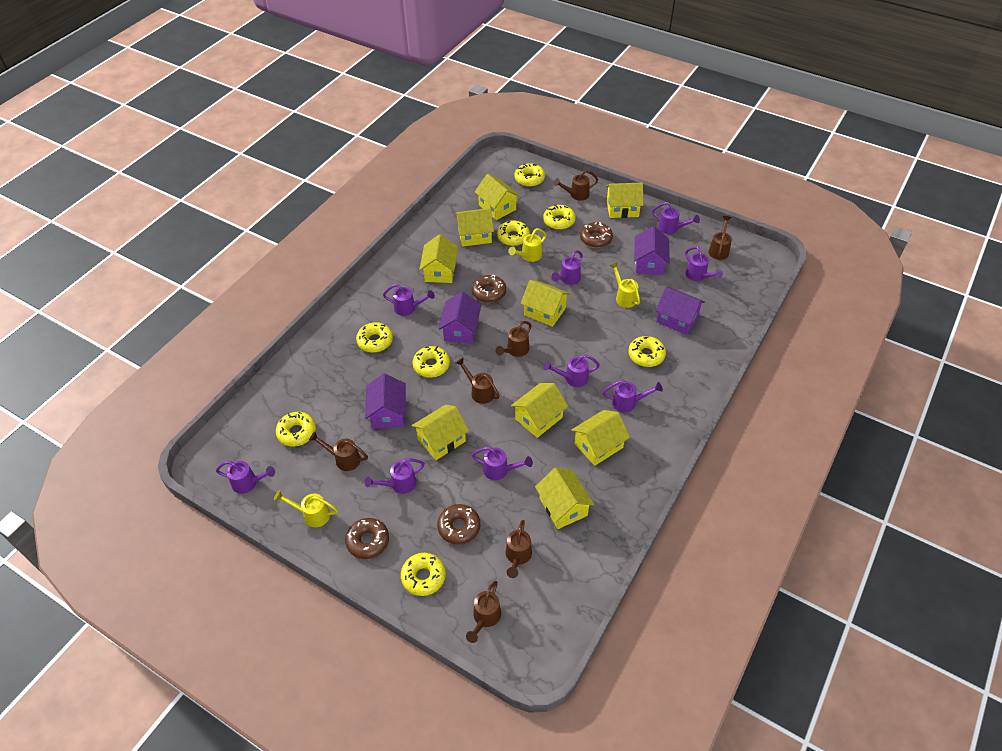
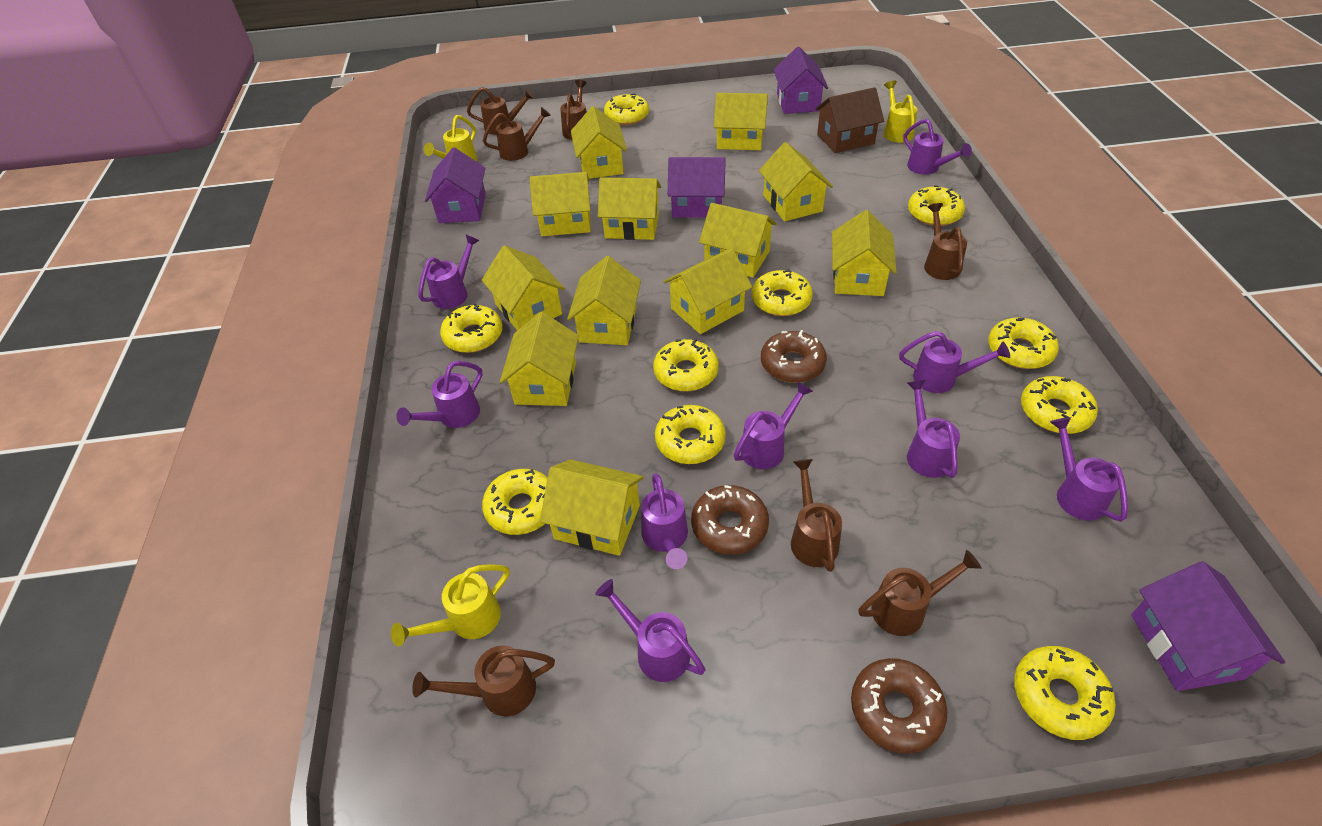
brown donut: [345,518,389,559] [437,504,480,544] [472,275,506,303] [580,222,613,248] = 4 -> [691,485,769,555] [761,330,827,383] [851,658,948,754] = 3
brown house: none = 0 -> [815,87,884,153] = 1
yellow donut: [276,412,316,447] [356,322,393,353] [401,553,446,596] [413,346,450,378] [497,220,530,246] [514,163,545,187] [543,205,576,230] [628,336,666,367] = 8 -> [440,304,503,353] [482,469,548,535] [604,94,649,125] [653,338,719,392] [655,405,726,464] [752,269,813,316] [908,185,965,226] [988,318,1059,369] [1014,646,1116,740] [1021,376,1098,434] = 10
yellow house: [412,405,469,460] [419,234,458,283] [455,208,494,247] [475,174,520,220] [511,383,568,438] [521,280,570,327] [535,468,595,529] [571,410,630,466] [606,183,643,218] = 9 -> [482,245,565,331] [500,312,579,406] [529,172,591,236] [540,459,644,556] [567,256,641,345] [571,106,627,179] [598,177,661,240] [663,248,752,334] [699,203,777,278] [714,93,768,150] [759,142,833,221] [832,210,897,296] = 12

